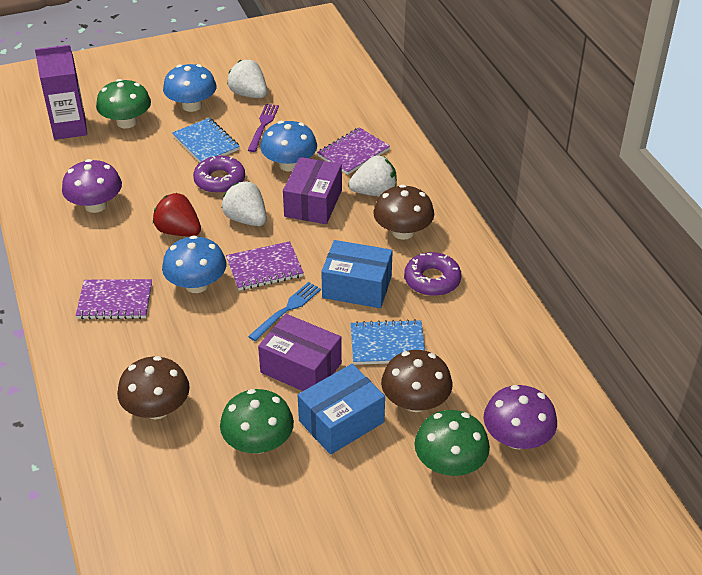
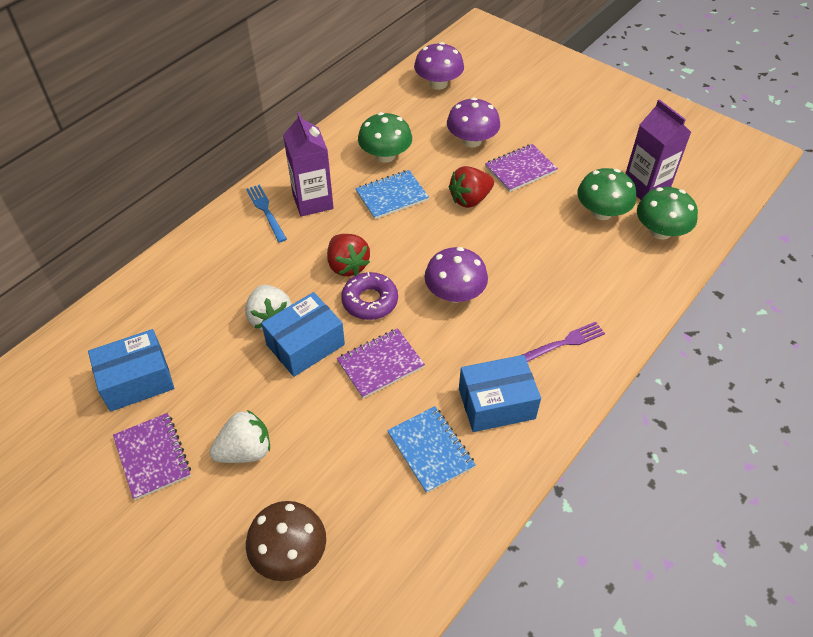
blue box: [298,364,385,455] [321,240,393,308] = 2 -> [88,329,174,412] [261,292,345,377] [459,355,541,432] = 3
blue mushroom: [162,236,226,293] [163,64,217,112] [261,121,317,172] = 3 -> none = 0
brown mushroom: [117,356,190,419] [373,184,434,240] [381,350,452,412] = 3 -> [246,501,326,581] = 1
purple box: [258,314,342,391] [283,157,342,224] = 2 -> none = 0
purple carton: [35,45,87,140] = 1 -> [283,112,334,216] [625,99,691,200] = 2
purple donut: [193,156,245,193] [404,252,461,296] = 2 -> [341,272,398,320] = 1
purple mushroom: [62,159,122,213] [483,385,557,449] = 2 -> [414,42,464,90] [424,247,488,303] [447,97,500,148] = 3
red strawberry: [153,193,201,237] = 1 -> [327,234,370,276] [449,166,494,208] = 2
white strawberry: [221,181,267,226] [227,60,267,98] [348,155,397,196] = 3 -> [209,410,270,463] [245,285,292,330] = 2

